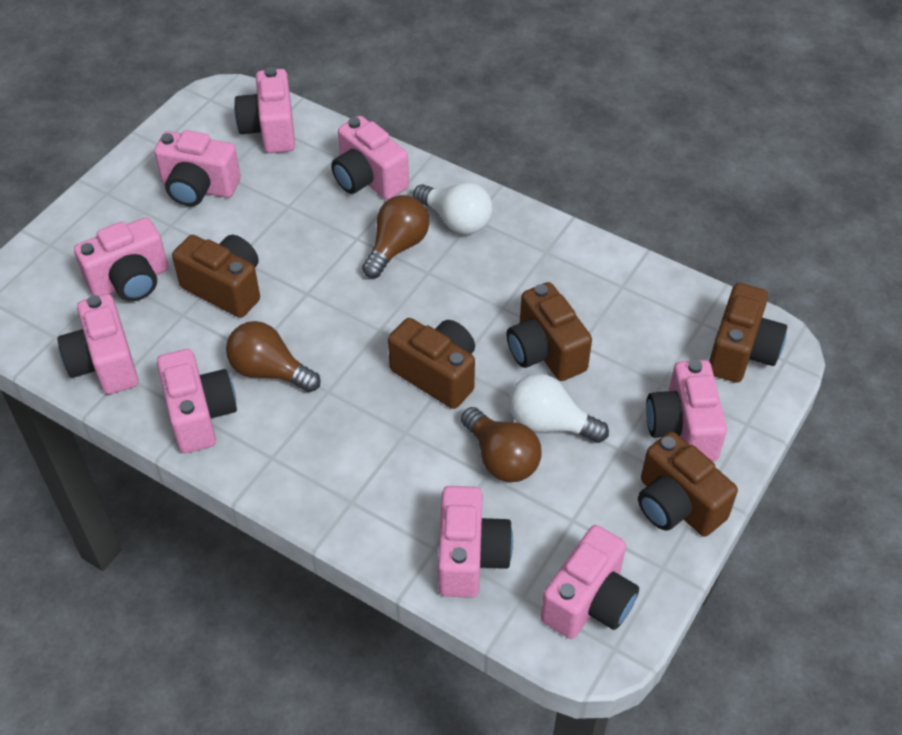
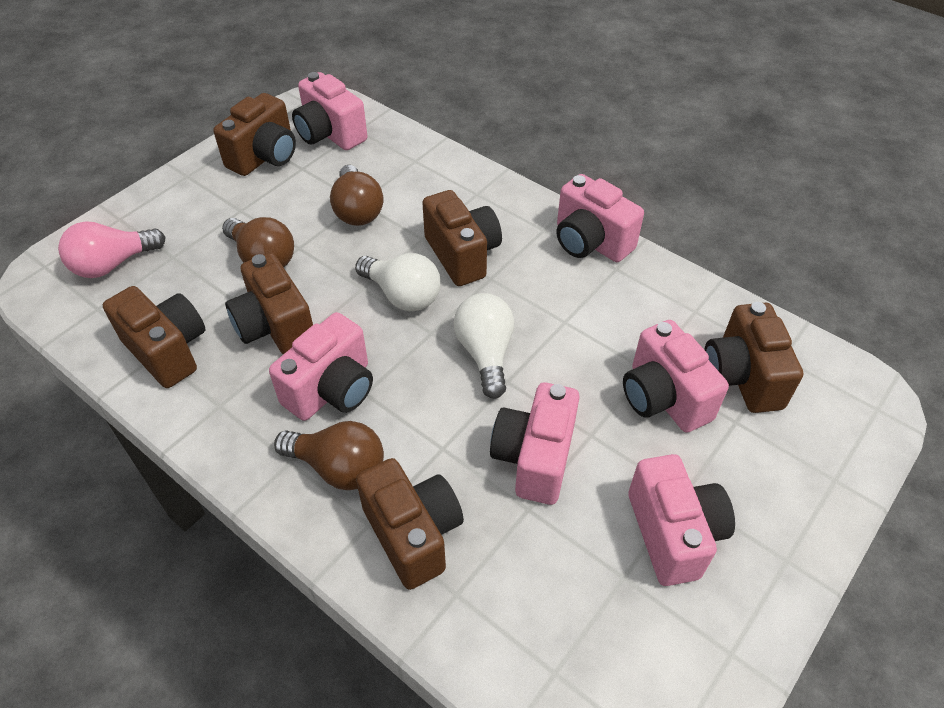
brown camera: [172,235,260,318] [388,318,475,409] [507,282,592,381] [638,431,738,537] [709,283,787,383] = 5 -> [103,286,205,388] [213,93,296,176] [225,253,313,354] [356,458,464,590] [422,190,502,286] [704,302,803,413] = 6
pink camera: [57,294,139,394] [74,217,168,301] [154,130,241,206] [157,349,237,453] [234,67,295,153] [331,116,409,200] [438,486,513,598] [541,525,639,639] [646,359,727,462] = 9 -> [269,312,373,421] [292,72,367,150] [490,383,580,505] [556,174,644,262] [623,320,729,433] [628,454,735,586] = 6
pink light bulb: none = 0 -> [58,221,166,278] = 1

